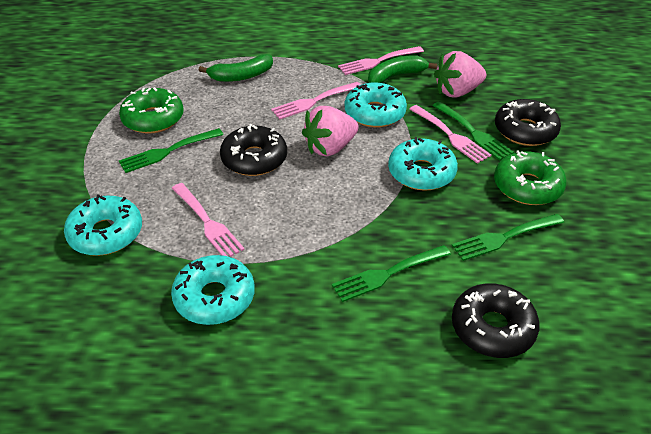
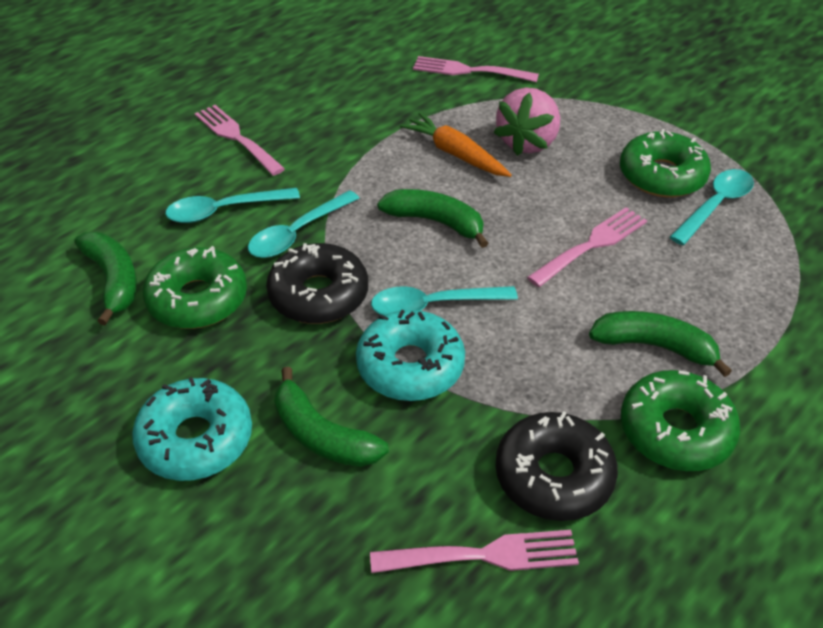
black donut: [220,124,287,176] [452,283,540,358] [495,99,561,146] = 3 -> [266,243,368,324] [495,411,618,521] = 2
green banana: [199,54,273,82] [368,55,437,83] = 2 -> [75,232,137,326] [274,367,389,467] [377,189,488,248] [589,311,732,377] = 4
green donut: [119,87,184,134] [494,150,567,205] = 2 -> [143,246,247,329] [620,129,711,198] [621,370,740,471] = 3
green fork: [119,128,223,173] [332,245,451,302] [432,101,514,160] [452,214,564,261] = 4 -> none = 0
orange carrot: none = 0 -> [400,113,512,177] = 1
pink strawberry: [302,106,359,156] [434,51,486,98] = 2 -> [494,88,560,156] = 1
turquoise donut: [64,194,142,256] [171,255,255,325] [345,83,407,128] [388,137,458,191] = 4 -> [132,377,252,481] [356,310,465,401] = 2
turquoise spoon: none = 0 -> [165,188,300,223] [248,190,359,258] [371,286,518,315] [670,169,754,245] = 4

